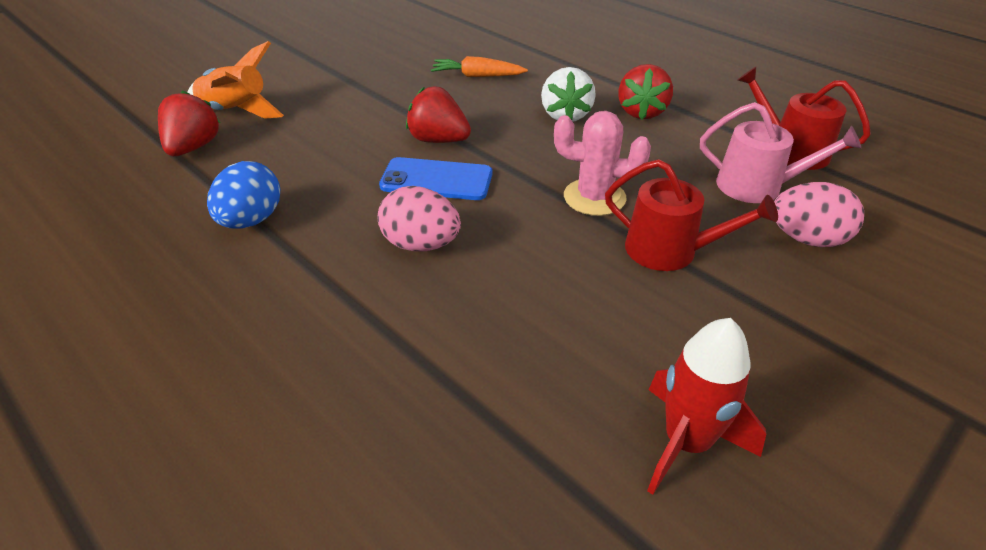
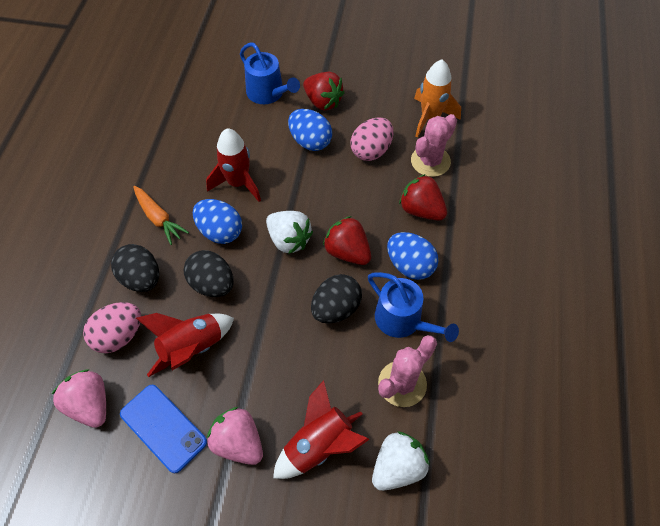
black egg: none = 0 -> [111,244,159,292] [184,250,233,297] [311,274,362,323] = 3
blue egg: [207,161,280,229] = 1 -> [193,199,242,244] [288,109,332,151] [387,232,439,280] = 3
blue watering can: none = 0 -> [240,42,300,104] [368,272,459,342] = 2
pink cactus: [554,111,651,216] = 1 -> [378,335,437,407] [411,114,457,177] = 2
pink strawberry: none = 0 -> [52,369,106,428] [207,407,263,465] = 2
pink watering can: [700,102,861,203] = 1 -> none = 0
red rocket: [647,318,766,495] = 1 -> [136,313,234,377] [206,128,261,202] [273,380,369,479] = 3
red watering can: [605,159,778,271] [737,67,871,170] = 2 -> none = 0
white strawberry: [541,67,596,122] = 1 -> [266,211,313,254] [372,431,430,491] = 2

